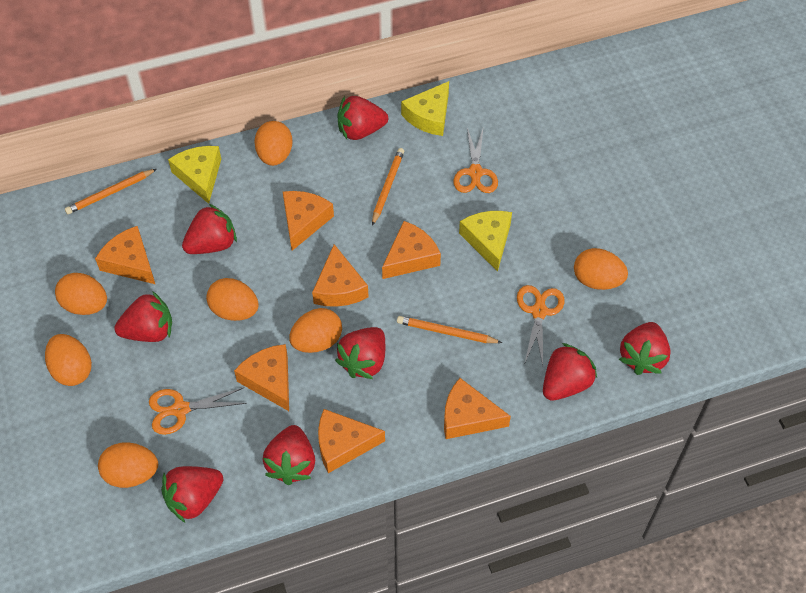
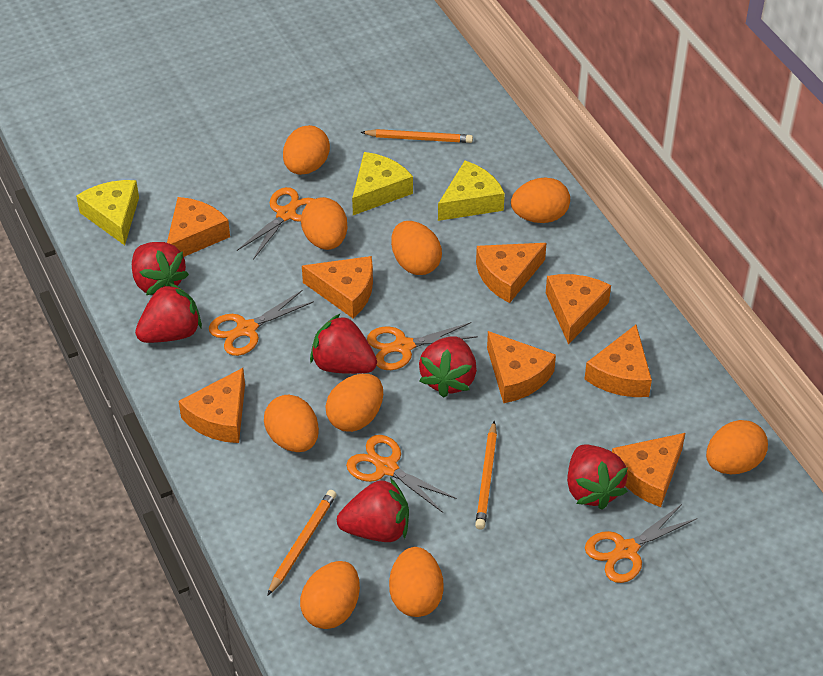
orange cheese: [95,226,155,284] [234,344,289,411] [283,191,334,251] [312,244,368,307] [318,409,385,473] [382,221,441,279] [444,378,511,439] = 7 -> [167,197,230,257] [179,368,245,443] [302,256,373,318] [476,243,546,303] [487,331,556,403] [546,274,611,345] [584,325,652,397] [612,433,685,507] = 8
orange egg: [45,334,92,386] [55,273,107,315] [98,442,158,488] [206,278,258,321] [254,121,293,166] [289,308,342,353] [574,248,628,290] = 7 -> [264,395,319,452] [283,125,330,175] [300,561,360,629] [301,197,347,250] [325,374,383,432] [389,547,444,617] [391,221,442,275] [511,178,570,223] [706,420,768,474] = 9
orange scissors: [149,387,247,435] [453,126,498,193] [517,285,564,365] = 3 -> [209,290,314,356] [237,187,314,260] [346,435,457,513] [367,322,478,370] [585,504,697,583] = 5
red strawberry: [114,291,172,342] [161,466,223,522] [182,204,237,254] [262,425,315,485] [335,327,385,379] [338,96,388,140] [543,343,597,401] [619,322,671,375] = 8 -> [132,242,189,295] [135,282,202,343] [310,313,377,374] [337,478,409,542] [419,336,477,398] [567,445,628,510] = 6

